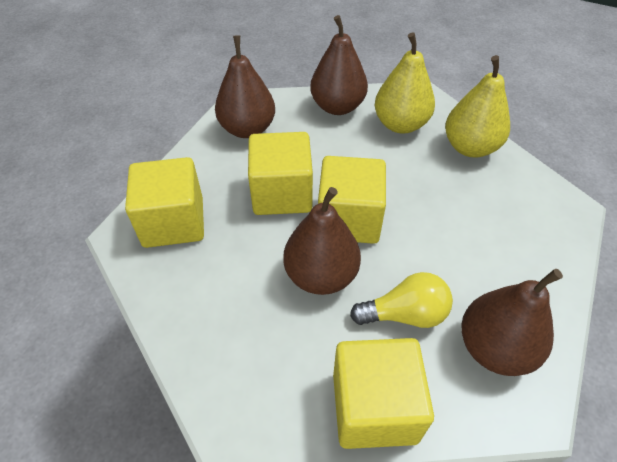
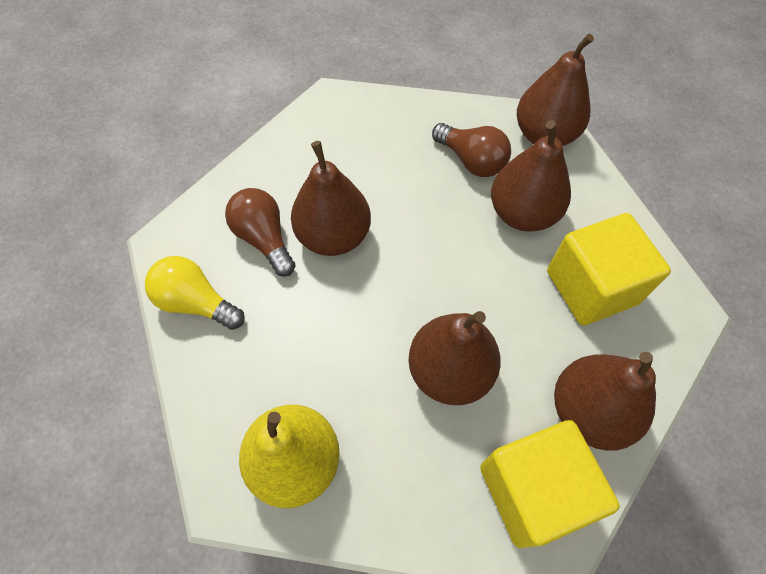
brown light bulb: none = 0 -> [225,188,296,277] [432,123,511,177] = 2
brown pear: [215,35,275,138] [283,187,361,295] [310,15,368,115] [461,269,563,376] = 4 -> [291,141,371,256] [409,311,501,405] [491,120,571,232] [517,34,594,146] [554,352,656,451] = 5
yellow cube: [125,157,204,248] [248,132,313,215] [318,156,386,244] [333,338,434,449] = 4 -> [480,420,620,548] [547,213,671,326] = 2
yellow pear: [375,32,435,134] [445,55,510,158] = 2 -> [239,405,340,508] = 1

